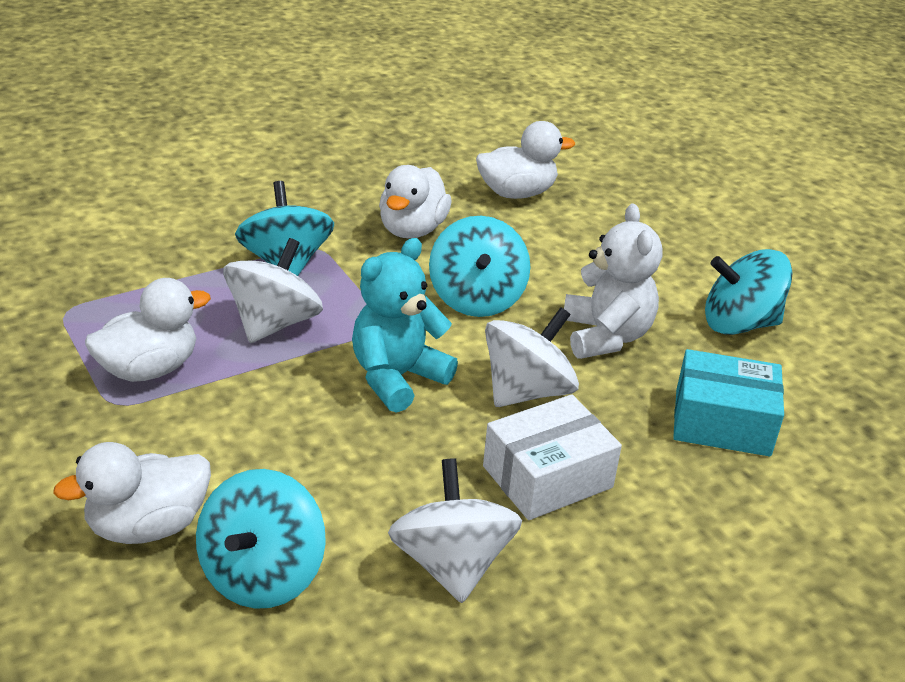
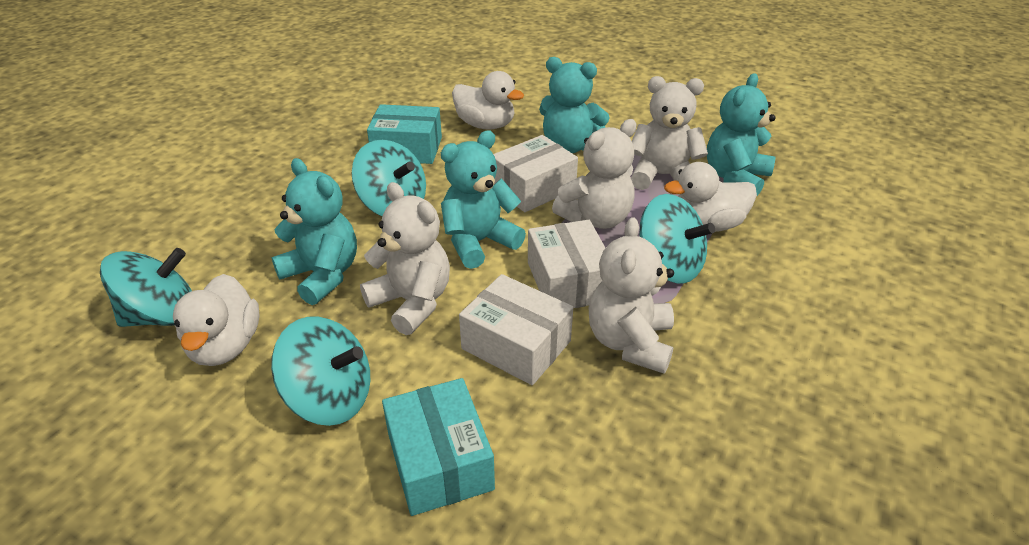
turquoise box: [673,349,784,456] = 1 -> [367,104,442,164] [382,378,495,516] = 2
turquoise teddy bear: [352,238,458,413] = 1 -> [271,158,357,305] [441,130,526,269] [539,57,610,153] [707,73,776,197] = 4
white box: [483,394,622,520] = 1 -> [459,274,573,385] [493,135,578,212] [528,220,605,308] = 3
white duck: [53,442,211,544] [85,278,211,382] [379,165,452,238] [476,121,575,199] = 4 -> [173,274,260,366] [452,71,524,130] [664,162,757,232] = 3
white spinning top: [223,238,323,343] [388,458,522,603] [485,307,579,407] = 3 -> none = 0
white teddy bear: [564,204,663,359] = 1 -> [360,182,450,335] [552,119,637,229] [589,217,674,374] [631,76,708,190] = 4

